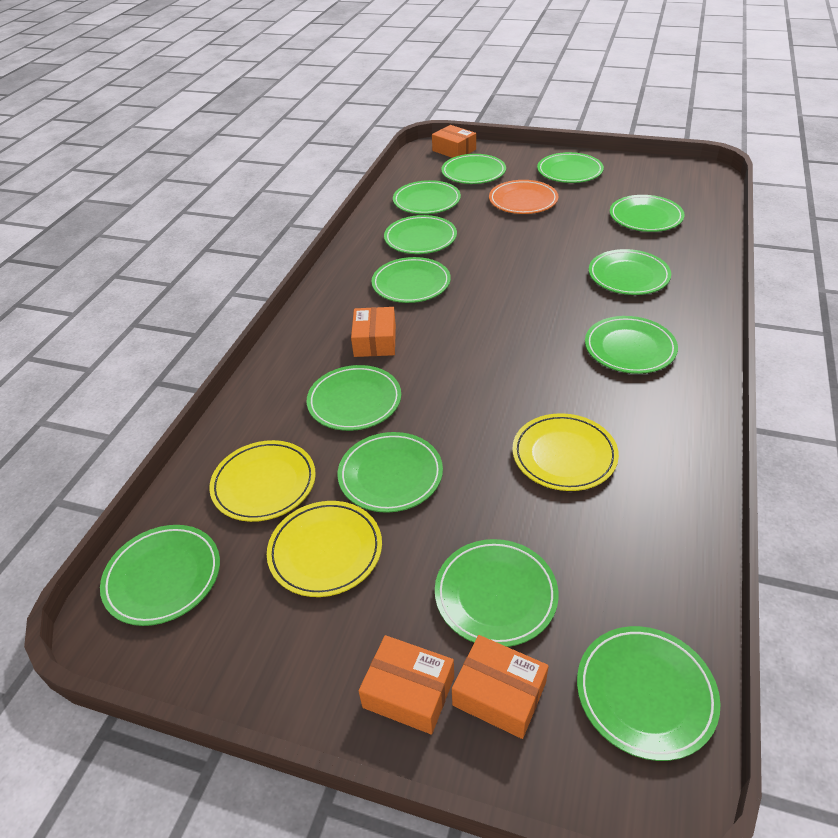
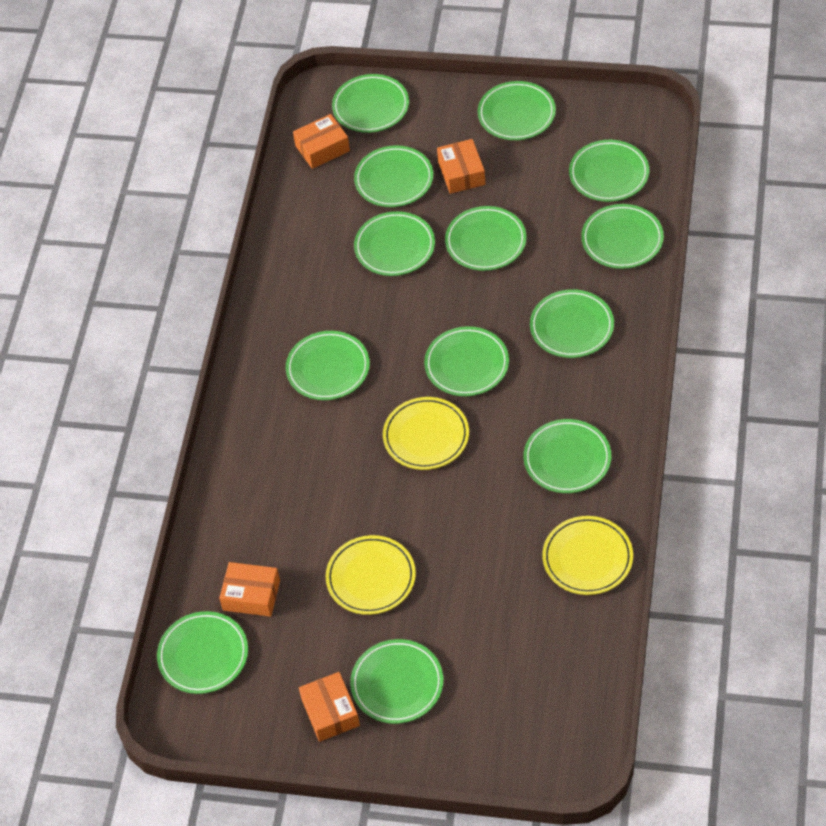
orange plate: [489,180,558,214] = 1 -> none = 0

